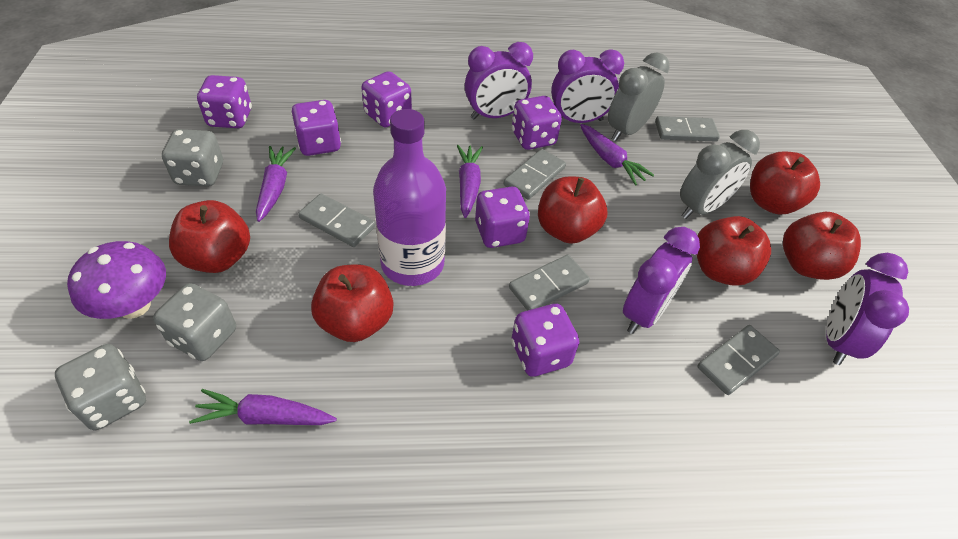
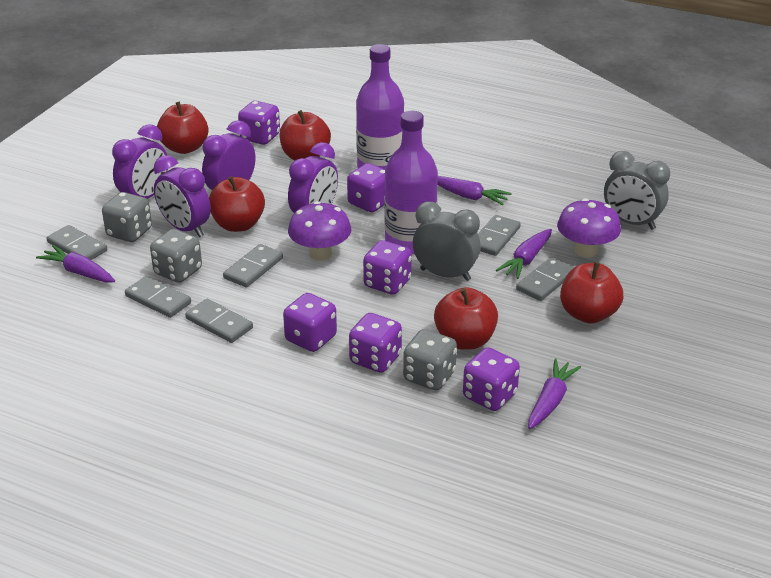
grey domino: [298,193,376,247] [504,149,566,200] [509,255,590,311] [655,116,720,141] [697,325,780,395] = 5 -> [46,225,107,260] [125,276,191,318] [185,299,253,343] [223,244,283,287] [478,215,521,256] [516,257,574,301] = 6
purple bottle: [373,109,446,286] = 1 -> [356,44,404,169] [385,111,438,254] = 2
purple mushroom: [67,241,166,319] = 1 -> [288,201,351,261] [557,198,621,258] = 2
red apple: [169,200,250,273] [311,264,393,342] [538,177,607,244] [696,216,771,286] [750,152,820,215] [783,212,861,280] = 6 -> [157,102,209,154] [209,176,265,232] [279,110,331,161] [434,287,498,350] [560,262,623,324] = 5

